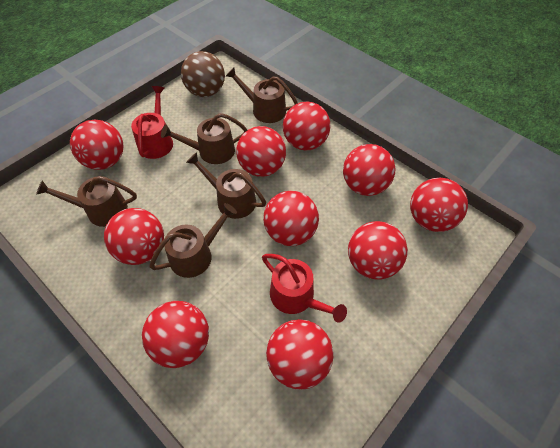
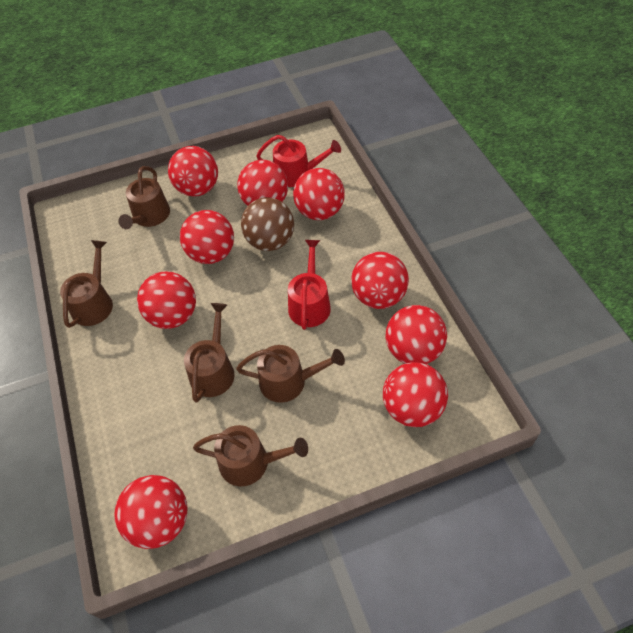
red ball: [70,120,123,170] [104,208,164,265] [142,301,209,368] [236,126,286,177] [263,191,319,246] [266,319,333,389] [283,101,331,151] [343,144,395,196] [348,221,408,280] [410,178,468,232] = 10 -> [114,475,188,549] [137,271,196,329] [168,146,218,197] [180,210,234,264] [237,160,288,206] [293,168,345,220] [351,252,409,309] [383,362,448,427] [385,305,447,364] = 9

